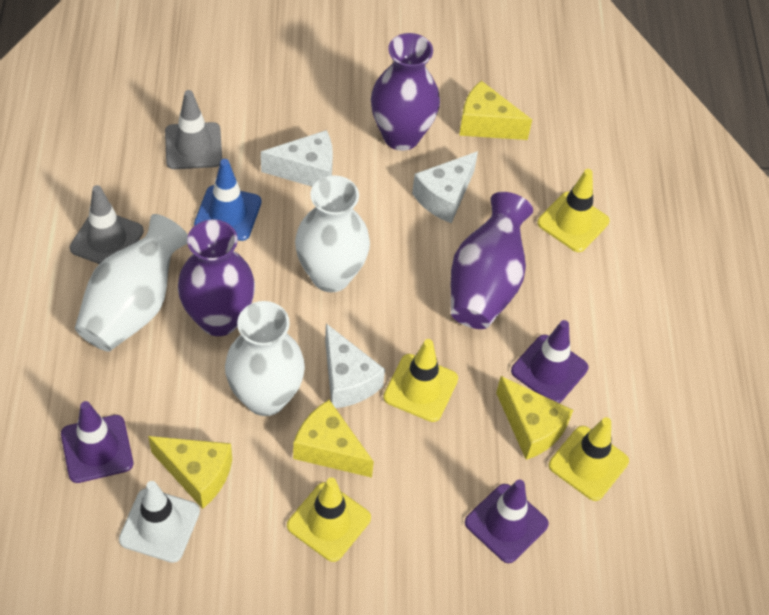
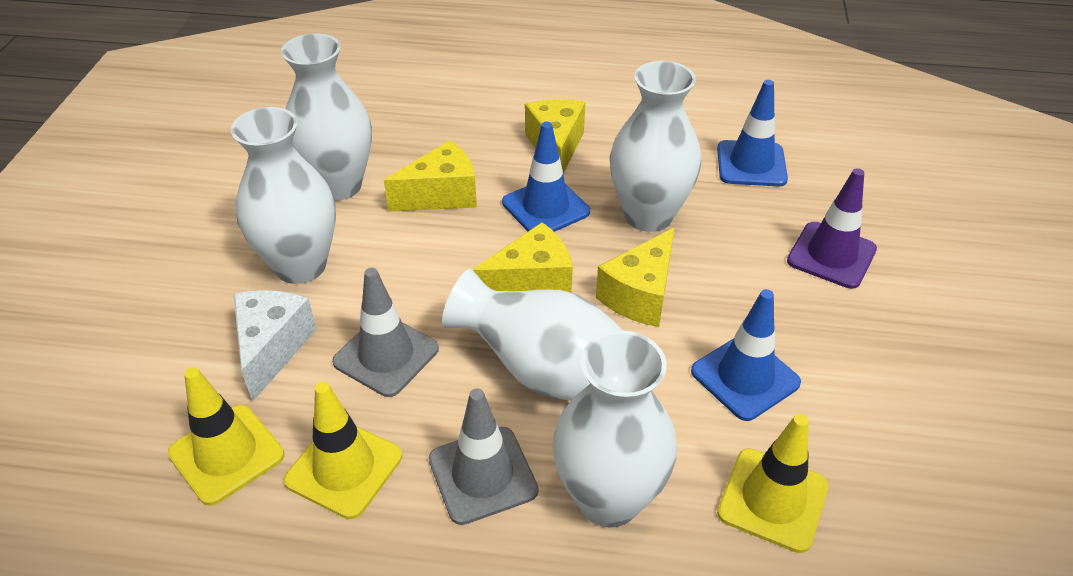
blue traffic cone: [194,159,262,241] = 1 -> [502,122,590,232] [691,289,801,421] [717,80,788,186] = 3
purple traffic cone: [61,401,133,483] [465,480,549,563] [511,320,588,403] = 3 -> [787,168,877,289] = 1
purple vase: [178,219,255,336] [371,33,440,151] [451,192,533,329] = 3 -> none = 0
white cheese: [261,130,333,187] [325,324,385,408] [412,151,478,223] = 3 -> [233,290,317,402] = 1
white traffic cone: [119,481,200,563] = 1 -> none = 0
white vase: [75,214,188,352] [225,301,305,416] [295,175,370,292] = 3 -> [231,107,336,284] [281,33,372,201] [442,269,624,401] [553,330,677,527] [610,61,701,232] = 5
yellow traffic cone: [287,478,371,562] [383,339,458,422] [537,169,610,252] [549,417,629,501] = 4 -> [168,367,284,506] [284,382,402,519] [717,414,828,553] = 3

